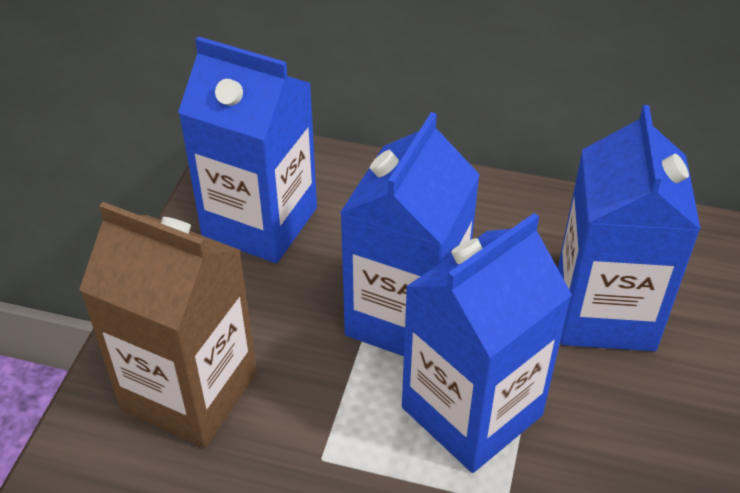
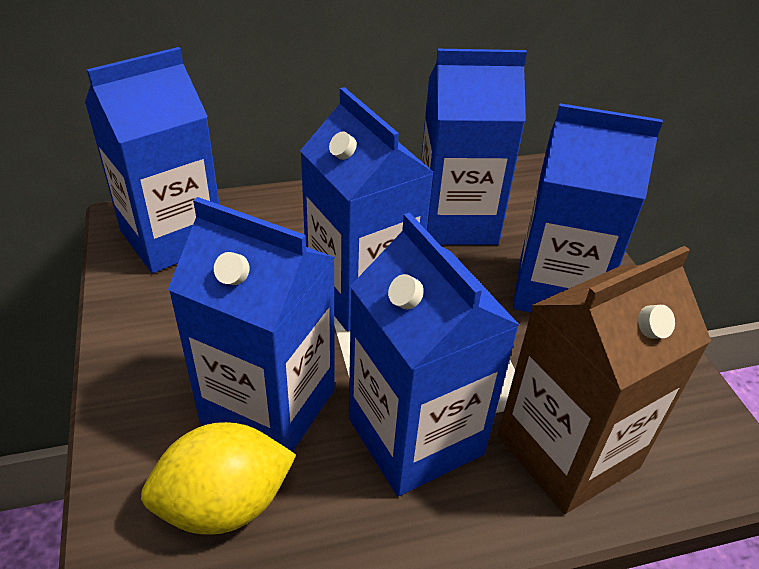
blue carton: [178,36,317,263] [340,112,480,356] [402,213,572,473] [558,105,701,351] = 4 -> [85,47,220,273] [168,197,335,452] [300,87,434,331] [349,213,519,496] [421,49,527,245] [513,103,663,313] = 6
yellow lemon: none = 0 -> [141,422,296,535] = 1

